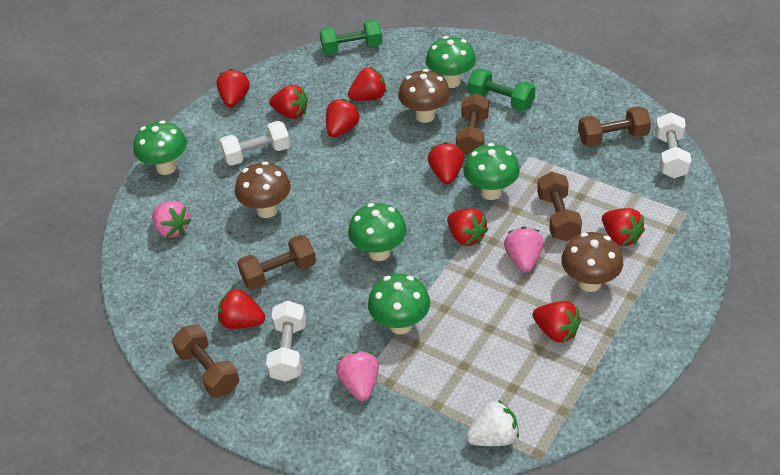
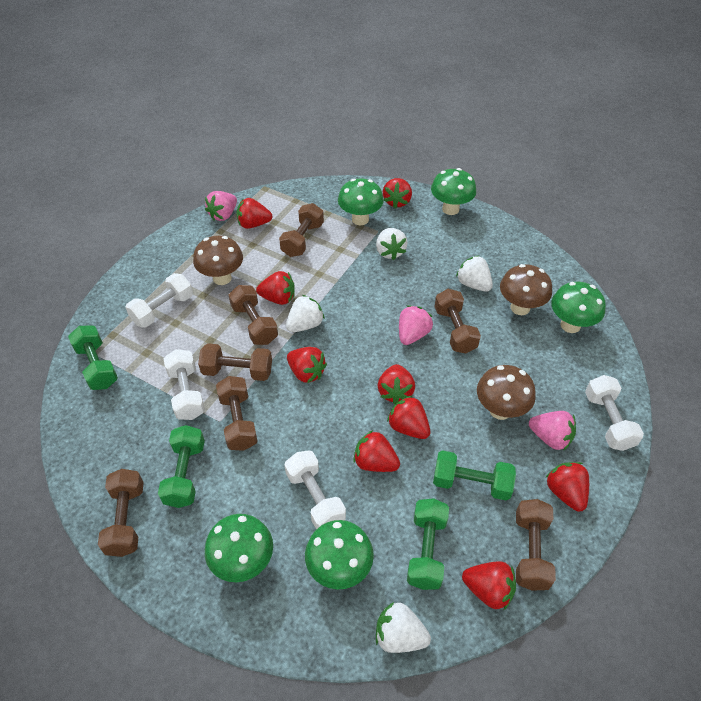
brown dumbbell: [172,325,239,397] [237,235,316,290] [456,93,489,156] [537,171,582,241] [578,106,651,147] = 5 -> [98,469,144,557] [198,343,272,381] [216,376,258,451] [229,285,278,345] [279,203,324,257] [434,289,481,353] [516,499,556,591] = 7
green dumbbell: [320,20,383,54] [468,68,535,111] = 2 -> [68,326,118,390] [158,425,205,508] [407,498,449,590] [433,450,516,501] = 4
white dumbbell: [219,121,290,166] [266,301,306,382] [655,113,692,179] = 3 -> [125,273,193,328] [163,349,205,420] [285,450,346,530] [585,375,644,451] = 4
white strawberry: [466,400,519,446] = 1 -> [286,295,325,332] [376,228,408,260] [376,602,431,653] [456,255,493,292] = 4

